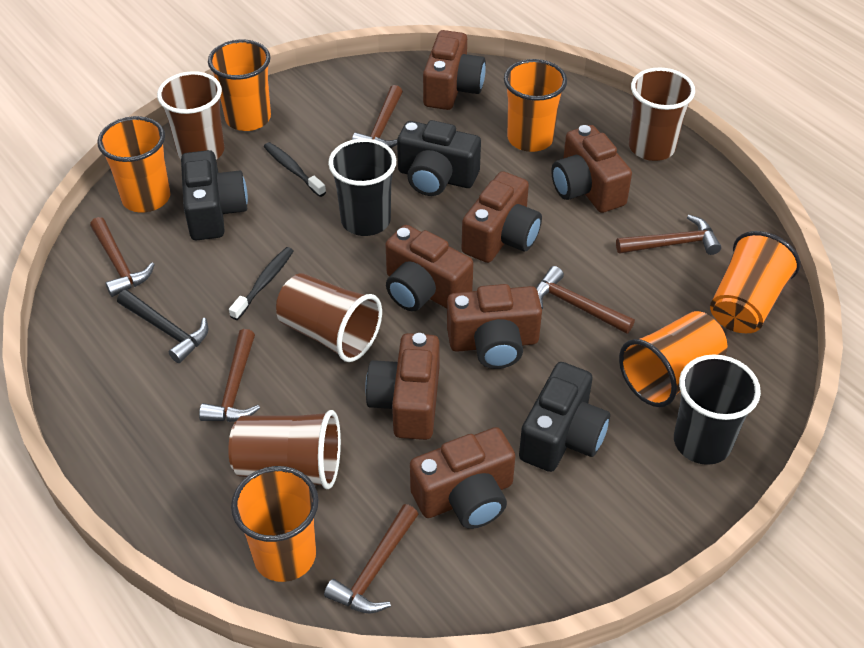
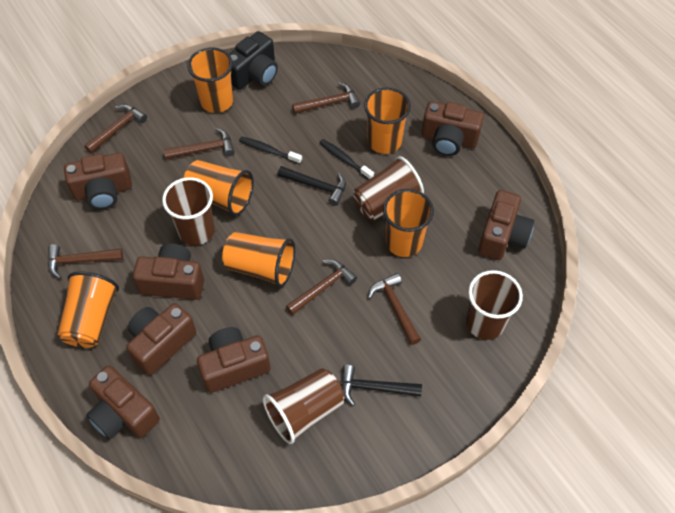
black camera: [181,150,248,240] [397,120,481,196] [519,362,610,472] = 3 -> [229,31,278,90] = 1
black cup: [328,138,396,236] [674,354,761,465] = 2 -> none = 0
black hammer: [117,290,208,363] = 1 -> [278,166,346,206] [341,365,422,406] = 2

